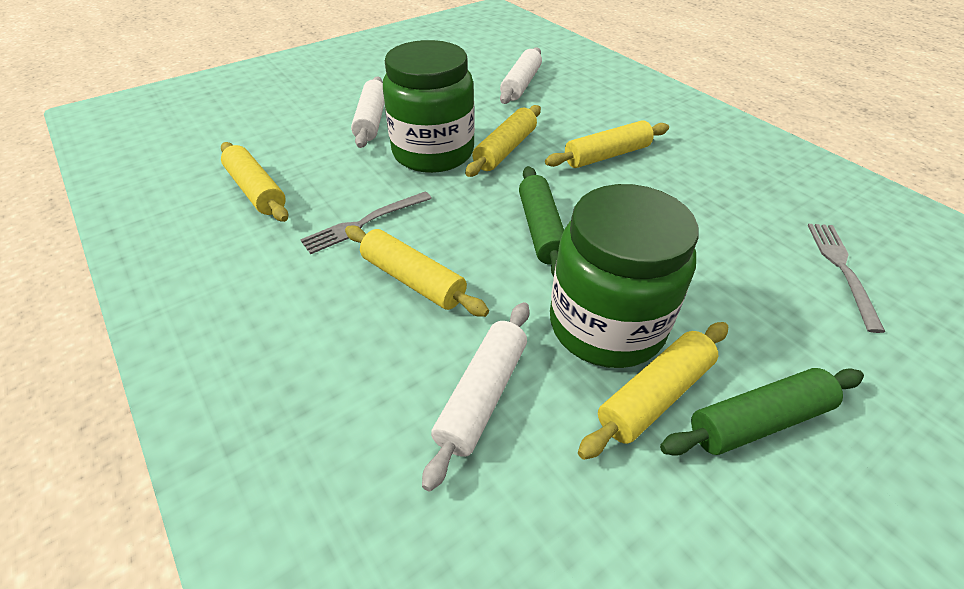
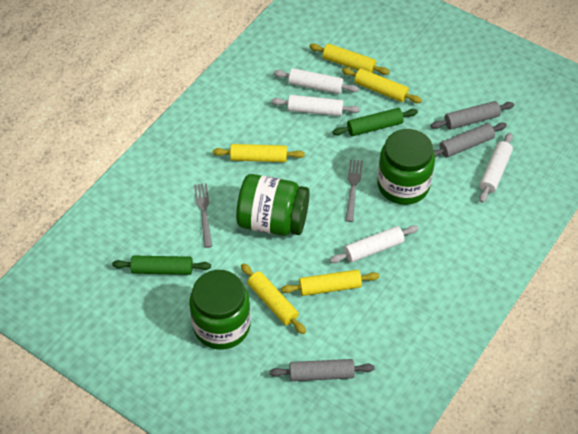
green jar: [383,40,475,173] [550,184,699,368] = 2 -> [189,270,251,350] [236,174,310,236] [377,129,435,205] = 3
grey rolling pin: none = 0 -> [269,359,374,381] [431,101,514,130] [433,122,507,158] = 3
white rolling pin: [351,76,385,148] [422,302,530,491] [500,47,542,104] = 3 -> [271,95,360,116] [273,68,359,94] [330,225,418,263] [479,133,513,203] = 4

